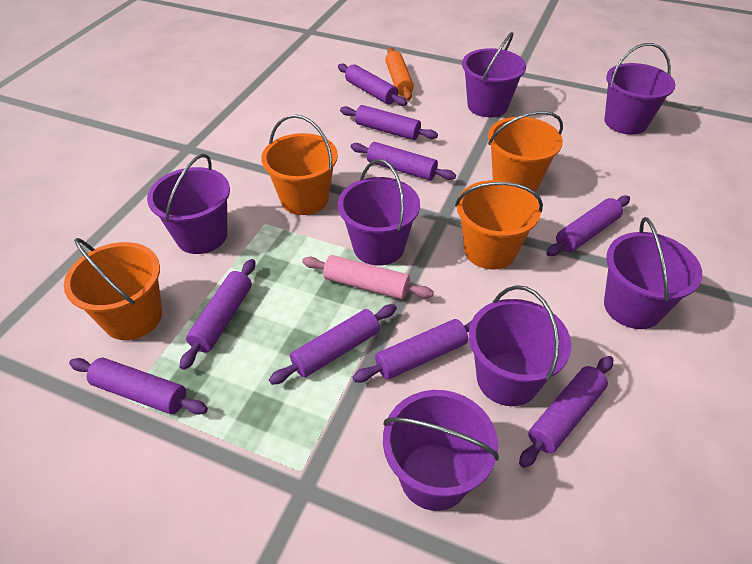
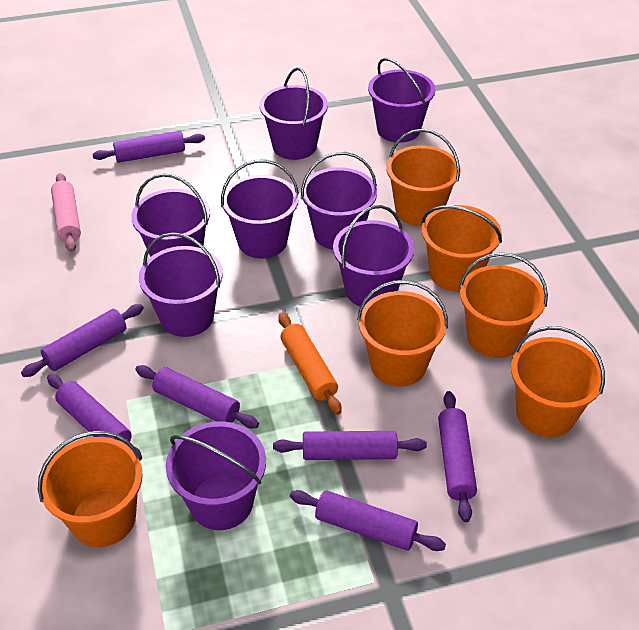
orange bucket: [64,238,162,340] [261,115,338,215] [455,180,543,269] [488,111,563,191] = 4 -> [38,431,143,547] [357,280,448,387] [386,129,461,226] [422,205,502,292] [460,252,548,358] [511,326,605,437] = 6
purple bucket: [147,154,230,254] [338,159,420,266] [383,390,499,511] [462,32,526,117] [469,285,572,406] [604,217,702,329] [605,43,676,135] = 7 -> [131,173,210,257] [139,232,223,337] [166,421,266,530] [221,159,299,258] [260,67,328,160] [301,152,377,250] [333,205,414,306] [368,58,435,143] = 8
purple rolling pin: [69,358,208,415] [180,259,255,370] [269,304,397,385] [338,64,407,106] [340,105,438,140] [350,142,456,180] [352,319,472,382] [519,356,613,468] [546,196,630,256] = 9 -> [21,304,144,377] [47,374,142,461] [92,131,205,163] [135,365,259,428] [273,431,427,460] [290,490,446,551] [438,391,477,522] = 7

